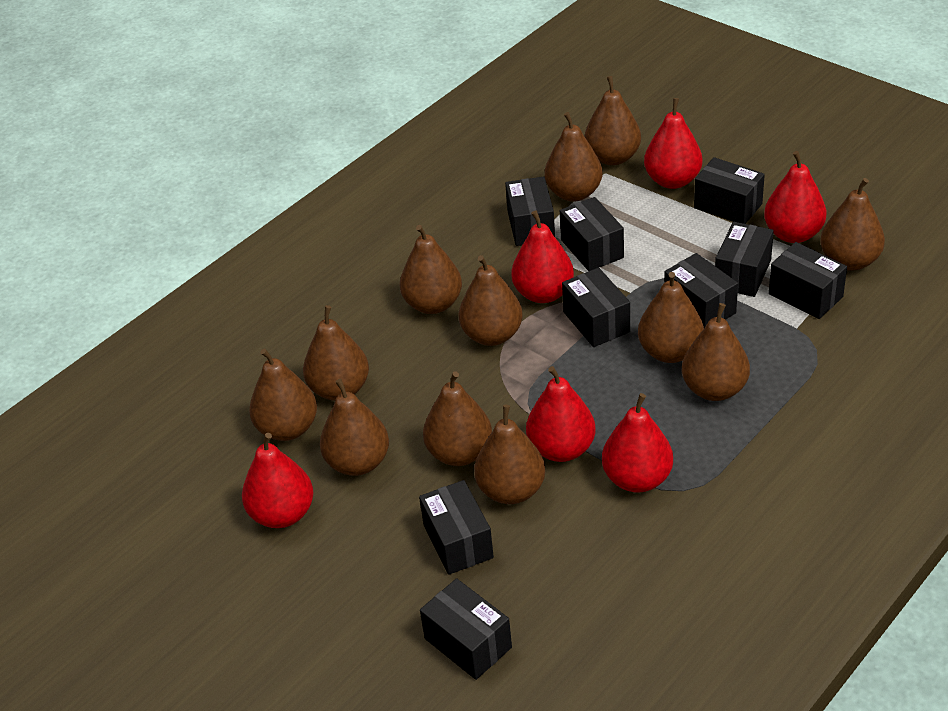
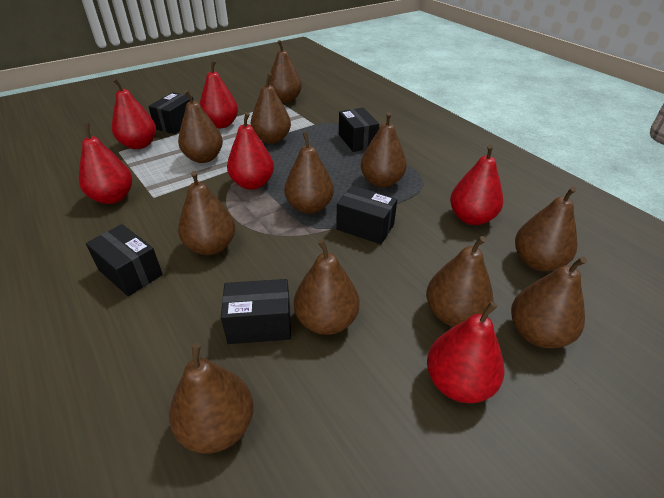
black box: [419,480,494,575] [420,578,512,680] [505,177,555,246] [560,197,624,271] [562,268,630,347] [664,253,738,328] [694,157,765,224] [715,222,774,297] [769,242,847,319] = 9 -> [86,224,163,296] [148,92,194,134] [221,279,291,344] [336,186,397,244] [339,107,379,152] = 5
brown pear: [249,349,317,441] [303,305,369,401] [320,379,389,476] [400,225,462,314] [423,371,492,466] [459,255,523,346] [474,405,545,504] [544,112,603,202] [584,76,641,165] [638,272,704,363] [681,303,750,401] [820,178,885,271] = 12 -> [169,343,254,454] [178,90,223,163] [178,171,235,255] [251,73,291,144] [269,40,302,103] [284,132,334,214] [294,239,359,335] [361,112,407,188] [426,236,493,327] [511,257,587,349] [515,186,577,271] = 11

